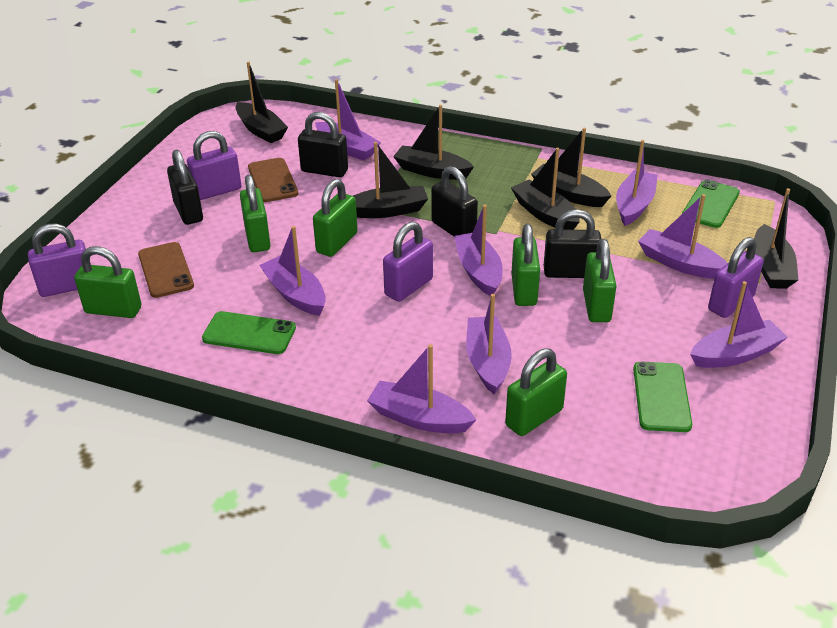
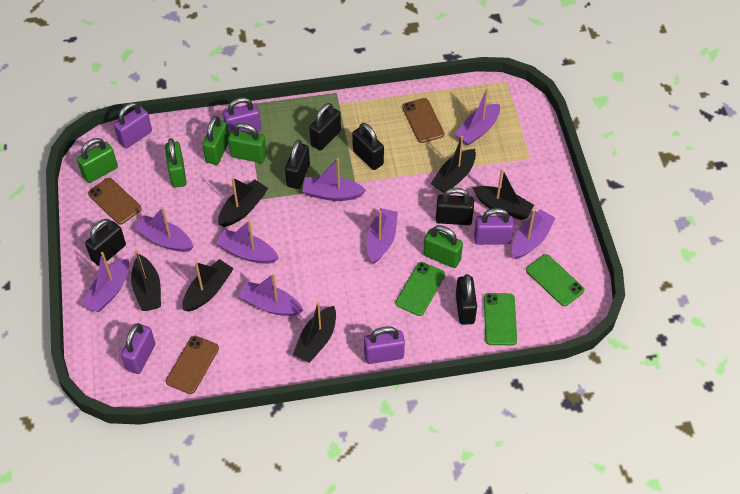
black padlock: [167,150,203,225] [298,112,348,177] [431,166,478,236] [544,209,601,278] = 4 -> [85,219,126,266] [285,140,310,189] [309,103,341,150] [352,123,384,170] [436,188,474,225] [456,274,477,325] = 6
brown phone: [138,242,194,298] [248,158,298,202] = 2 -> [88,178,142,225] [166,336,219,394] [402,98,445,143] = 3
green padlock: [74,246,141,318] [240,175,271,252] [313,179,358,257] [505,348,567,436] [511,224,540,306] [583,239,617,322] = 6 -> [77,138,118,183] [165,138,187,188] [202,116,229,165] [228,123,267,163] [423,225,463,268] = 5
purple padlock: [28,224,86,297] [187,131,241,200] [383,222,433,302] [708,237,764,318] = 4 -> [114,102,152,149] [121,323,155,374] [223,97,261,135] [364,326,405,364] [474,208,514,245] = 5

